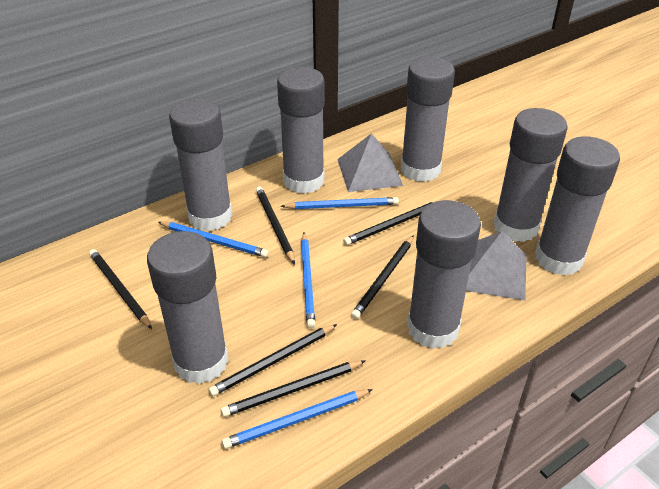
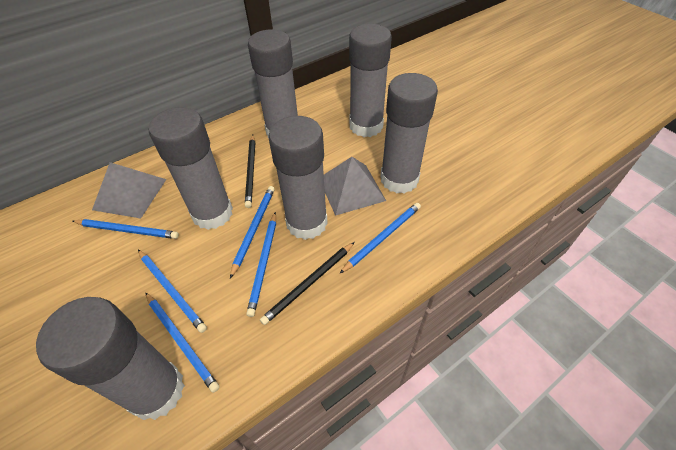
black pencil: [89,249,152,329] [209,324,337,396] [221,361,365,417] [256,187,295,264] [343,202,434,245] [351,235,414,319] = 6 -> [245,135,255,208] [260,242,355,325] = 2
blue pencil: [158,222,269,258] [222,389,373,449] [281,197,399,209] [301,232,316,328] = 4 -> [72,219,179,239] [138,250,207,333] [145,292,220,393] [230,186,275,278] [246,212,276,317] [339,203,421,274] = 6
grey glue stick: [147,231,229,384] [169,99,233,231] [277,67,325,194] [401,57,455,182] [407,200,481,349] [493,108,568,242] [535,137,620,275] = 7 -> [36,297,185,420] [149,107,233,230] [248,29,298,136] [268,116,328,240] [349,24,392,137] [381,73,438,194] = 6

